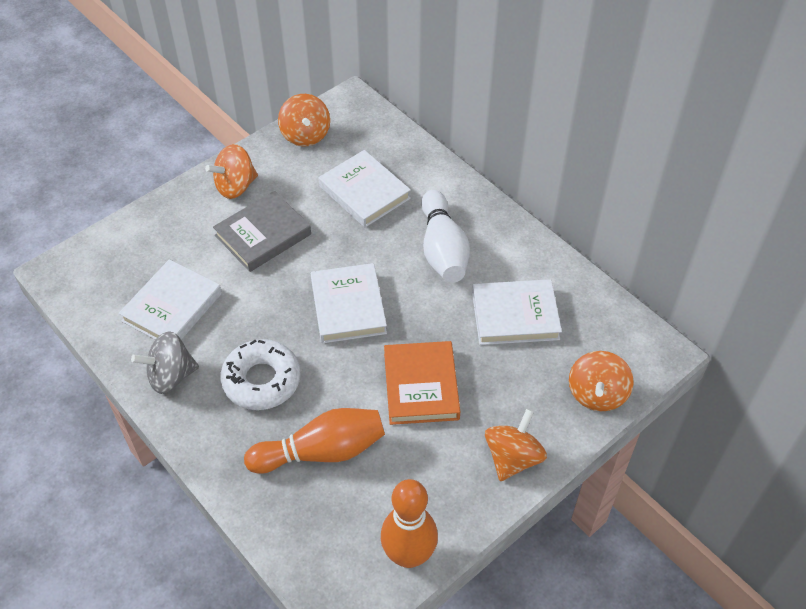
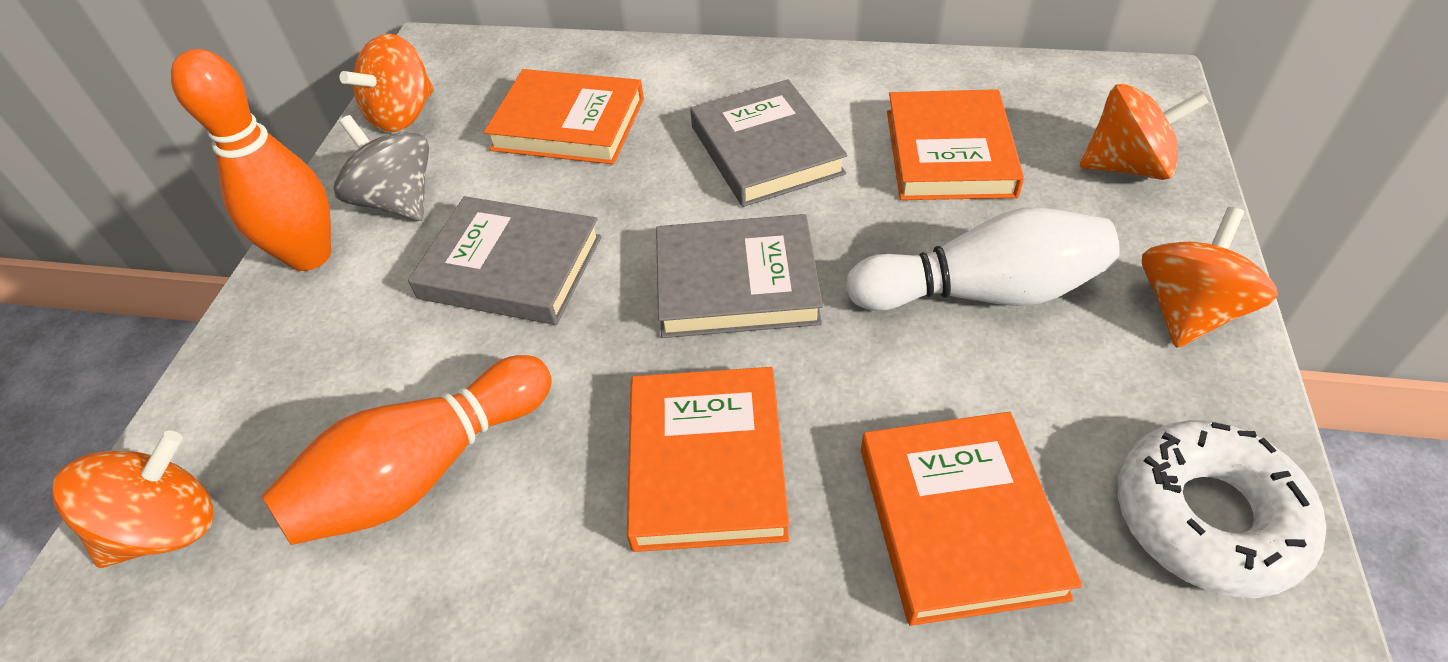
grey book: [213,191,311,272] = 1 -> [408,196,602,325] [656,214,823,338] [690,79,848,207] = 3
orange book: [384,341,460,425] = 1 -> [484,69,644,164] [627,367,789,552] [861,412,1082,626] [887,89,1024,200] = 4
white book: [119,259,222,340] [311,263,387,344] [319,150,411,227] [472,279,562,345] = 4 -> none = 0

